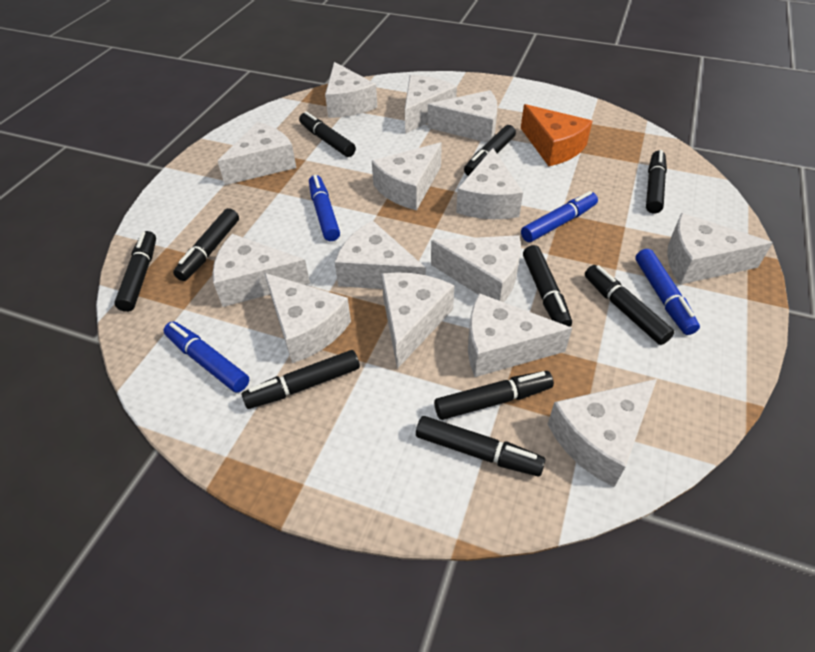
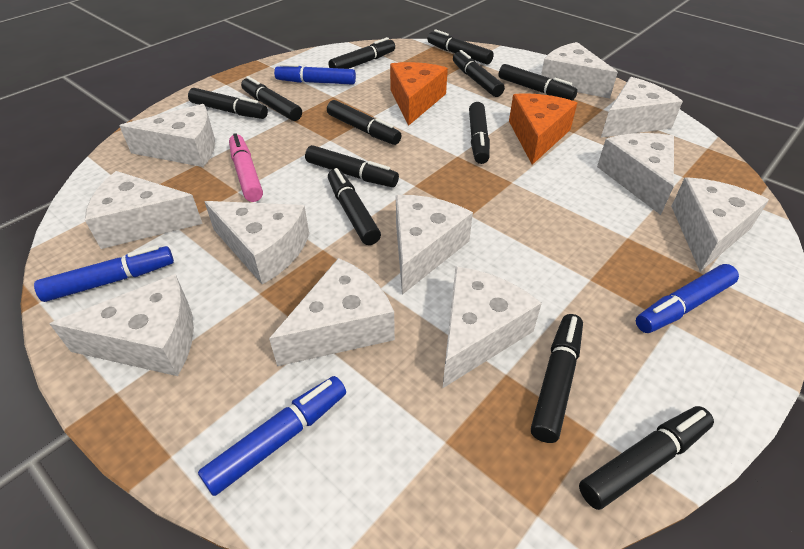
black marker: [114,231,156,312] [173,208,239,281] [242,350,360,409] [299,111,356,157] [416,416,546,476] [434,371,554,420] [464,125,516,176] [523,245,572,327] [585,265,674,345] [646,150,667,213] = 10 -> [188,88,268,119] [241,76,302,121] [305,145,399,187] [327,100,402,145] [328,37,395,69] [328,168,381,245] [428,29,494,65] [453,50,505,97] [469,102,490,164] [499,64,578,101] [531,314,583,443] [579,406,714,510] = 12
orange cheese: [521,104,592,166] = 1 -> [390,62,448,126] [509,93,577,165] = 2
pink marker: none = 0 -> [229,133,263,202] = 1
white cheese: [213,234,310,307] [218,122,296,185] [264,273,351,363] [325,62,377,118] [335,220,426,289] [372,142,442,210] [381,272,455,369] [405,75,457,134] [428,90,498,143] [431,235,521,302] [456,148,523,219] [468,293,572,377] [548,379,657,487] [667,213,773,285] = 14 -> [50,274,194,376] [85,171,203,249] [119,104,215,167] [204,201,309,285] [269,258,395,366] [396,195,473,295] [442,267,542,389] [541,42,618,98] [597,133,674,215] [601,77,683,138] [671,177,769,272] = 11

